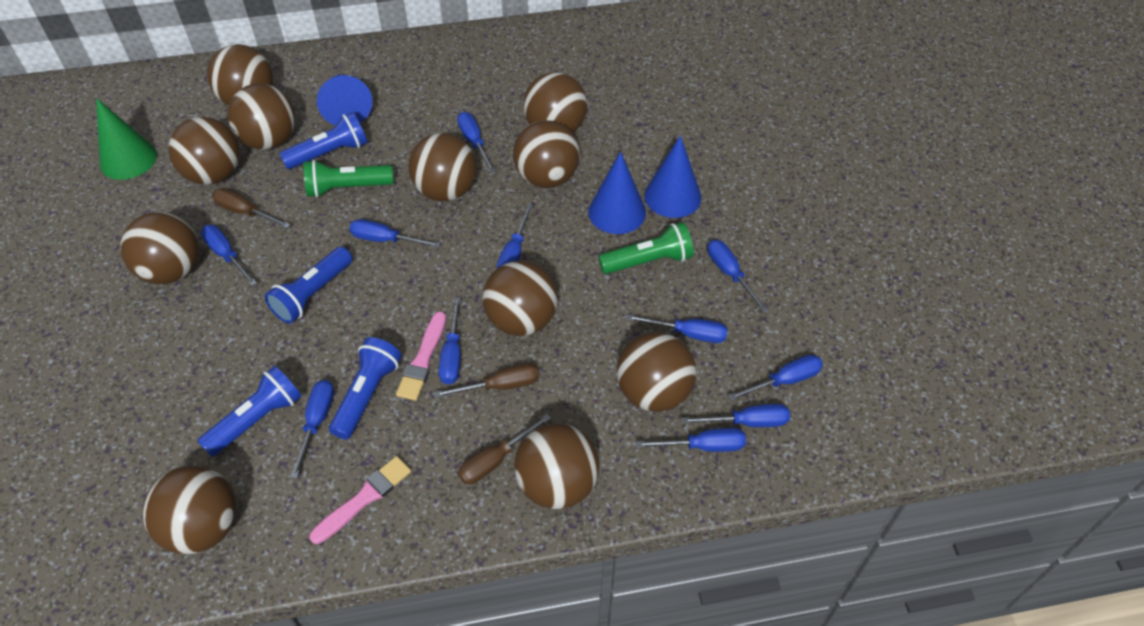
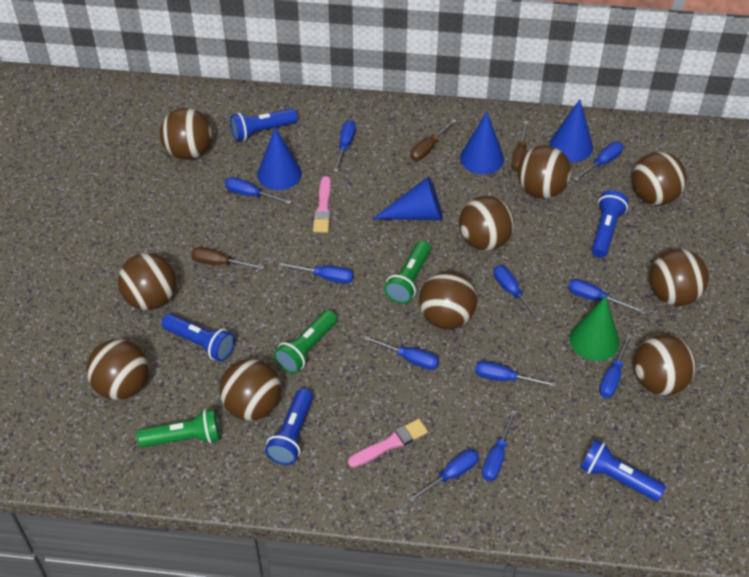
blue cone: [317,74,372,126] [588,151,646,234] [644,135,701,218] = 3 -> [257,127,302,190] [372,176,443,220] [460,112,504,174] [549,99,593,162] = 4
blue flashlight: [198,366,302,457] [265,247,352,324] [279,112,368,169] [329,337,402,440] = 4 -> [161,313,235,362] [230,109,298,141] [265,388,313,465] [580,439,666,501] [591,190,628,258] = 5
brown ball: [120,212,199,284] [143,465,237,555] [168,117,240,185] [207,44,273,105] [227,84,295,150] [408,133,477,201] [482,261,558,336] [513,120,580,188] [514,423,599,509] [523,72,587,133] [617,332,696,412] = 11 -> [86,339,148,400] [118,253,176,310] [160,108,212,160] [219,359,281,421] [419,271,477,329] [459,196,514,251] [518,145,571,199] [632,152,687,205] [634,335,696,395] [649,249,709,306] = 10
green flashlight: [303,160,394,198] [598,222,694,274] = 2 -> [136,408,221,447] [274,310,337,374] [384,241,431,304] = 3

